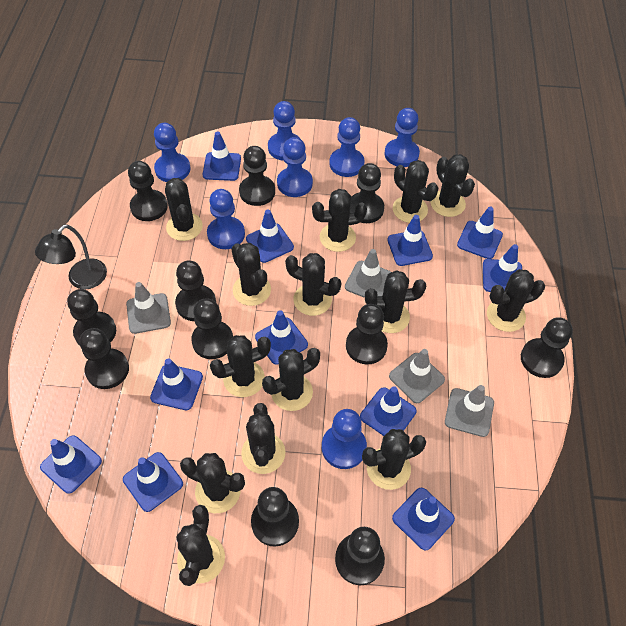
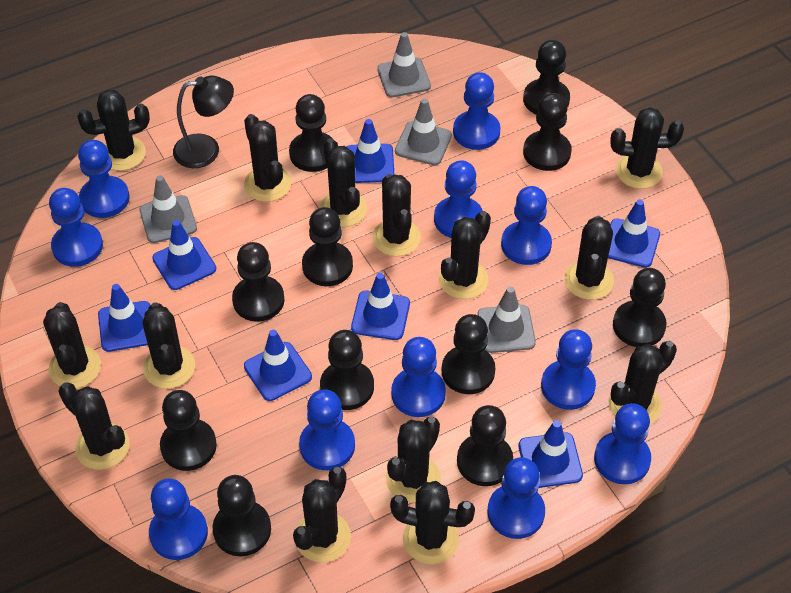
blue pawn: [154,123,190,182] [207,189,245,249] [268,101,300,161] [277,137,313,197] [322,409,367,469] [329,117,365,177] [385,108,420,167] = 7 -> [49,188,103,267] [78,140,129,218] [149,478,208,560] [299,389,355,470] [391,337,446,417] [434,160,483,238] [453,72,501,150] [487,457,545,539] [501,186,552,265] [541,329,596,410] [594,403,651,484] = 11
blue traffic cone: [40,435,102,494] [123,452,183,512] [150,358,203,410] [203,131,241,181] [246,210,294,263] [255,310,308,365] [360,386,417,436] [387,215,433,266] [392,488,455,551] [457,206,503,259] [483,244,522,292] = 11 -> [98,284,150,352] [152,220,216,290] [244,330,312,401] [347,119,394,183] [351,273,410,340] [519,420,583,488] [608,199,660,268] = 7

